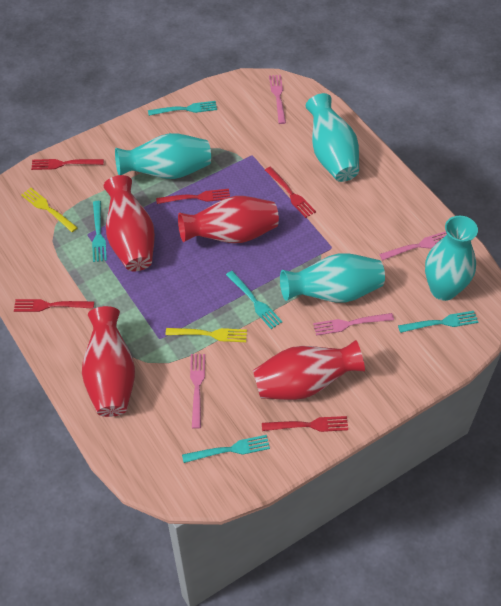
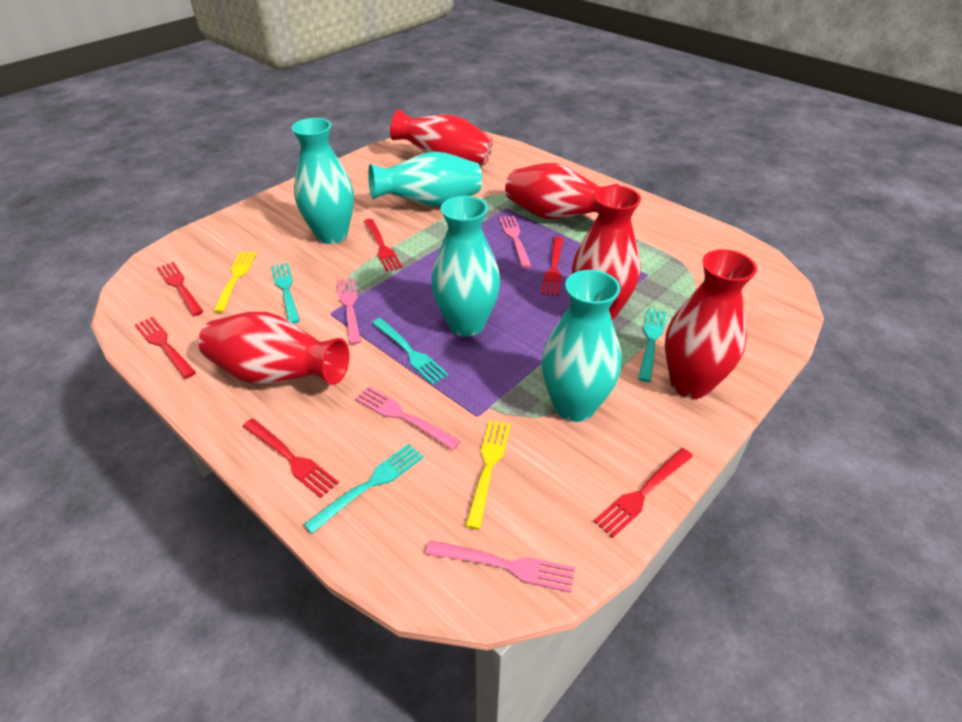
red fork: [14,299,94,312] [31,159,104,170] [156,189,230,204] [262,416,348,432] [265,167,316,218] = 5 -> [135,317,196,379] [157,262,203,316] [242,419,339,498] [364,219,402,272] [541,237,563,296] [594,448,693,538] = 6
red vase: [82,306,135,417] [104,175,155,271] [178,196,279,243] [253,340,365,400] = 4 -> [198,312,349,385] [390,110,493,165] [505,163,619,219] [572,185,641,321] [665,249,757,399] = 5
turquoise fork: [92,201,107,262] [148,101,217,116] [182,435,270,463] [226,271,282,329] [398,311,478,333] = 5 -> [271,263,300,324] [304,444,424,534] [372,318,449,385] [638,308,666,382] = 4

